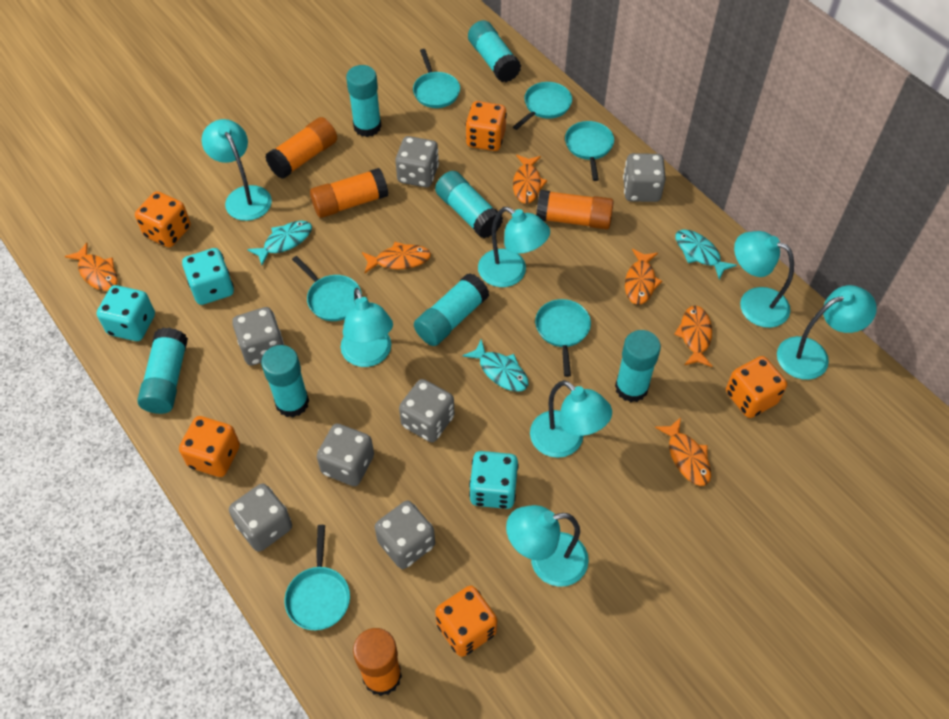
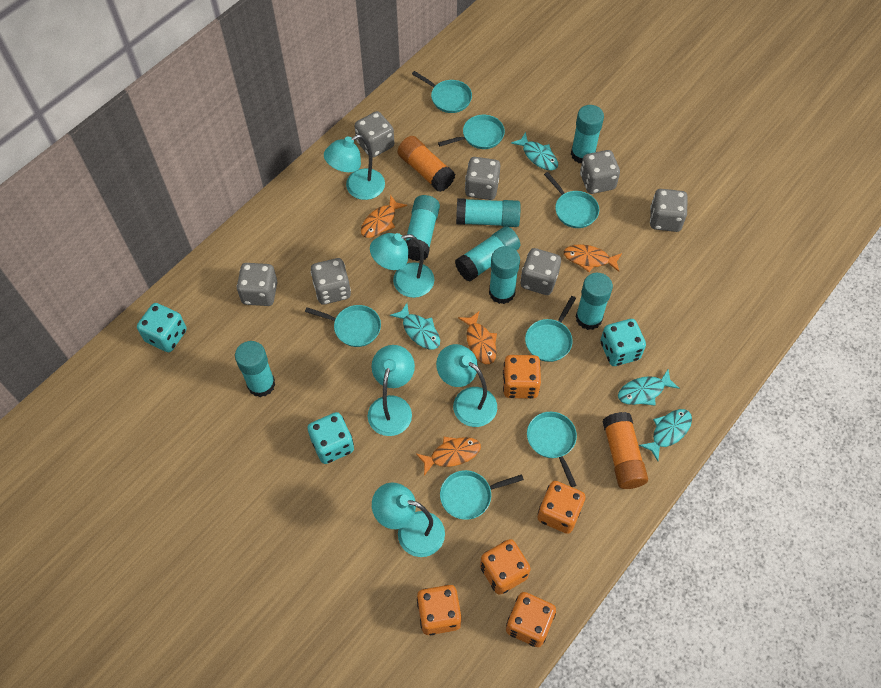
orange fish: [65,243,118,291] [362,242,431,273] [513,155,547,204] [625,249,662,305] [655,417,711,486] [674,306,712,367] = 6 -> [361,195,407,238] [416,437,481,476] [458,312,497,364] [563,244,622,272] = 4
orange glue stick: [265,117,337,179] [310,168,389,218] [353,628,402,696] [536,190,614,229] = 4 -> [397,136,455,192] [602,412,648,489] = 2
turquoise fish: [247,221,312,265] [462,339,528,392] [675,230,737,279] = 3 -> [390,303,440,350] [511,132,558,170] [618,369,680,406] [639,409,692,461] = 4
turquoise lamp: [202,119,272,221] [341,288,393,367] [478,207,550,287] [506,505,589,587] [530,380,612,458] [734,231,794,328] [777,285,877,380] = 7 -> [324,135,385,200] [368,345,415,436] [370,233,434,298] [372,482,445,557] [436,344,497,427] = 5
turquoise pan: [285,525,350,630] [292,256,362,321] [413,49,460,108] [513,82,572,130] [535,299,591,377] [565,121,614,181] = 6 -> [305,305,381,347] [412,71,472,113] [438,115,505,149] [440,470,524,520] [525,296,576,362] [527,412,577,487] [544,172,599,228] = 7

